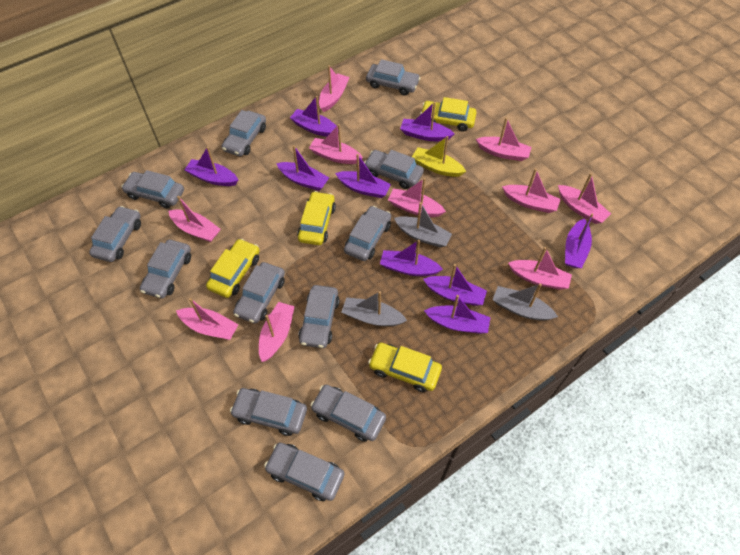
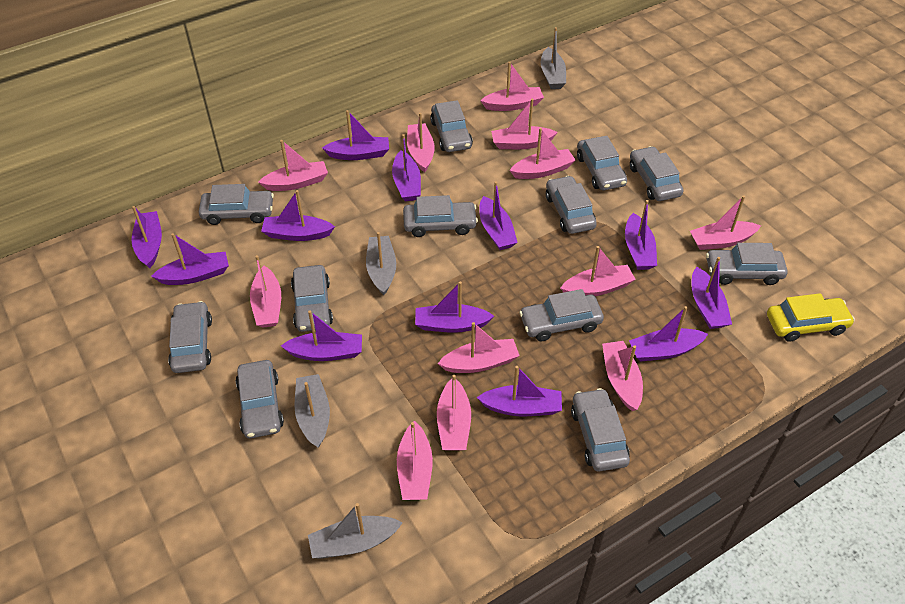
grey boat: [342,291,407,326] [394,202,452,248] [492,284,558,321] = 3 -> [295,374,330,448] [308,503,403,558] [366,232,396,295] [541,27,566,89] = 4
pink boat: [169,196,221,242] [176,298,239,340] [259,302,295,362] [309,124,363,164] [319,65,350,112] [388,178,446,217] [476,117,531,161] [502,168,561,213] [508,247,572,290] [558,173,611,224] = 10 -> [250,255,281,328] [258,140,328,191] [397,421,433,500] [407,113,435,173] [437,322,520,373] [437,375,471,451] [480,61,544,111] [491,99,558,149] [510,128,576,179] [560,246,636,296] [602,341,643,411] [690,195,761,250] = 12
purple boat: [184,146,238,186] [276,145,329,191] [290,96,337,137] [335,154,391,198] [380,240,443,276] [400,102,454,141] [423,264,487,306] [424,295,491,334] [565,214,593,268] = 9 -> [131,206,162,268] [151,233,229,285] [261,190,335,241] [281,310,362,361] [322,110,389,160] [392,134,421,201] [415,281,494,333] [477,366,562,416] [479,181,518,250] [625,200,657,270] [629,306,708,362] [692,257,732,329] = 12
yellow boat: [412,136,466,177] = 1 -> none = 0
yellow car: [206,239,260,298] [297,191,336,245] [368,343,442,392] [420,97,477,132] = 4 -> [767,293,855,342] = 1

